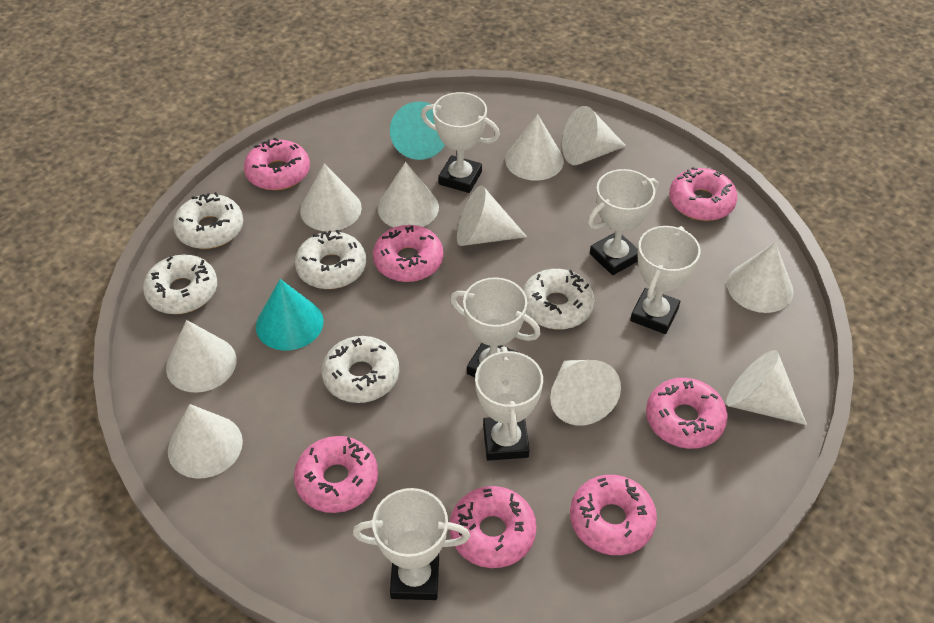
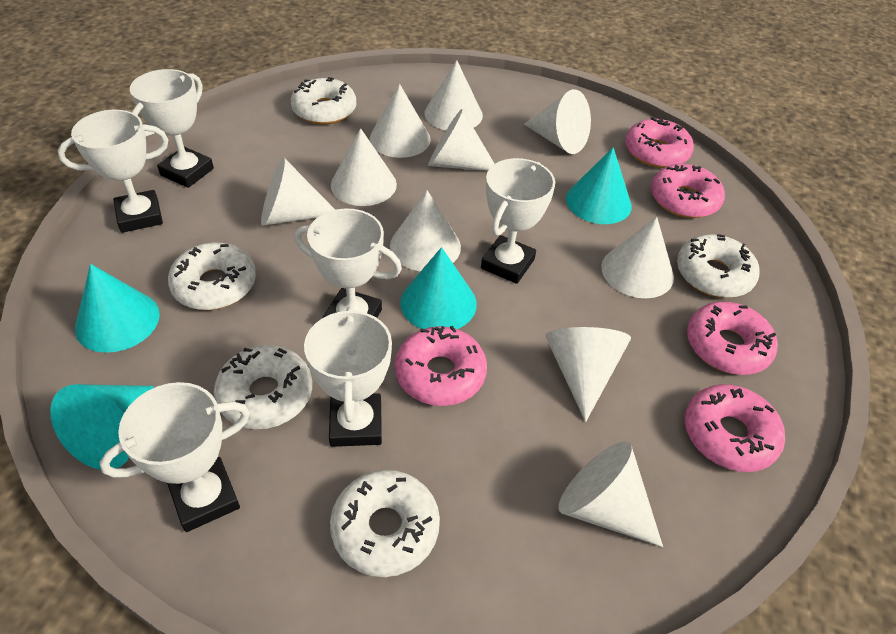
pink donut: [244,138,310,190] [294,436,378,513] [373,225,443,282] [450,486,537,568] [570,475,657,555] [646,378,728,449] [669,167,737,221] = 7 -> [395,326,487,406] [625,117,694,168] [651,164,725,218] [685,384,785,472] [687,302,778,375] = 5
turquoise cone: [256,279,324,350] [390,101,445,160] = 2 -> [50,384,154,470] [75,264,160,353] [400,247,477,329] [566,147,632,224] = 4

